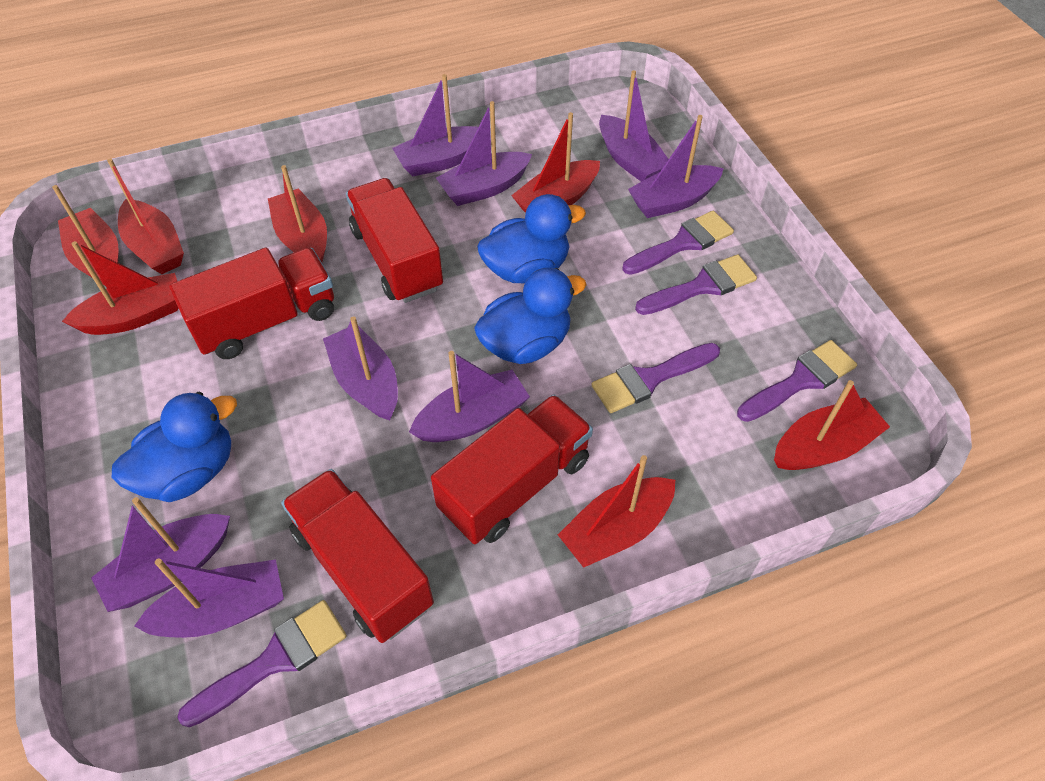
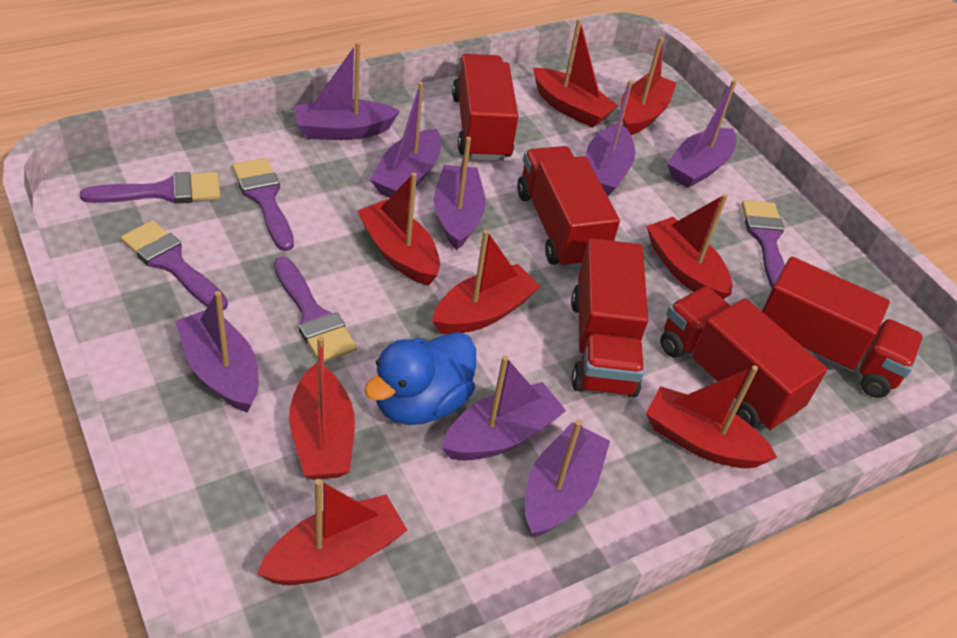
blue duck: [112,392,237,502] [474,268,587,364] [477,194,586,284] = 3 -> [364,332,476,425] = 1
red boat: [52,185,119,286] [62,241,178,335] [107,159,184,274] [268,165,327,262] [511,112,600,213] [558,455,675,568] [774,380,890,470] = 7 -> [257,479,407,585] [289,336,355,480] [357,173,440,286] [432,230,541,334] [533,19,618,128] [621,37,676,135] [646,194,732,299] [646,365,777,468] = 8
red truck: [169,248,334,359] [281,469,434,643] [346,178,443,303] [431,395,593,544] = 4 -> [452,54,518,161] [517,146,620,270] [571,238,648,397] [660,286,827,431] [762,257,924,398] = 5

